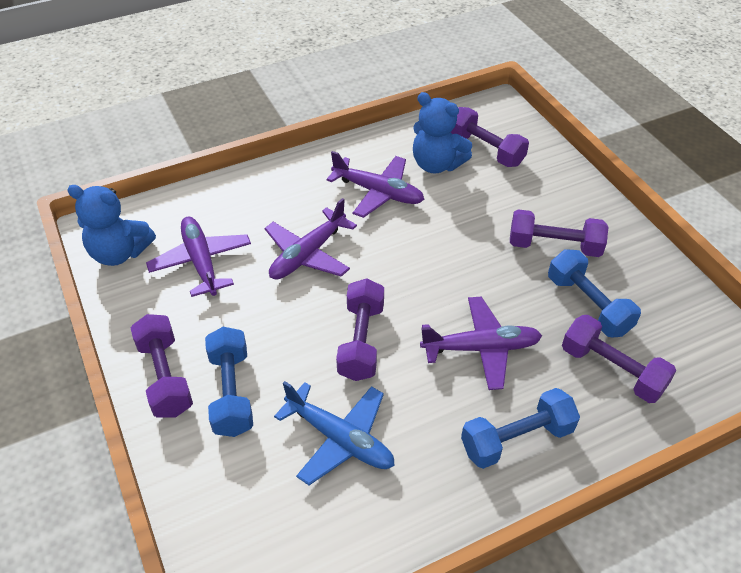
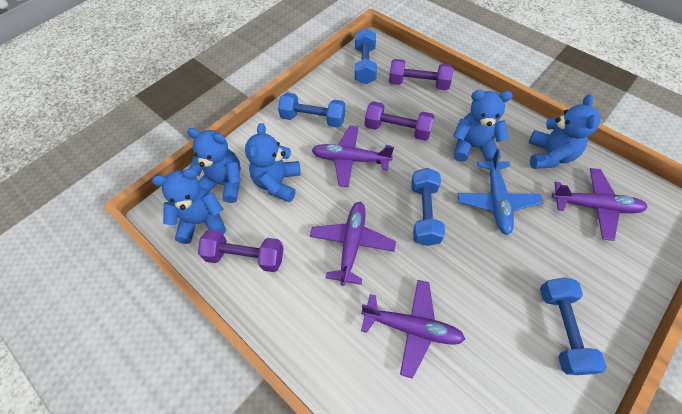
blue dumbbell: [205,327,253,437] [461,388,580,469] [548,249,641,338] = 3 -> [278,93,345,128] [355,28,377,84] [411,168,445,246] [540,277,607,375] = 4
blue teddy bear: [67,185,156,266] [413,92,472,173] = 2 -> [152,169,226,244] [187,128,241,203] [245,123,301,202] [453,90,513,162] [529,94,600,169] = 5
purple dumbbell: [130,314,193,418] [336,278,384,381] [451,107,529,167] [510,209,608,257] [562,315,676,403] = 5 -> [198,229,284,272] [365,101,434,141] [389,59,453,90] = 3

